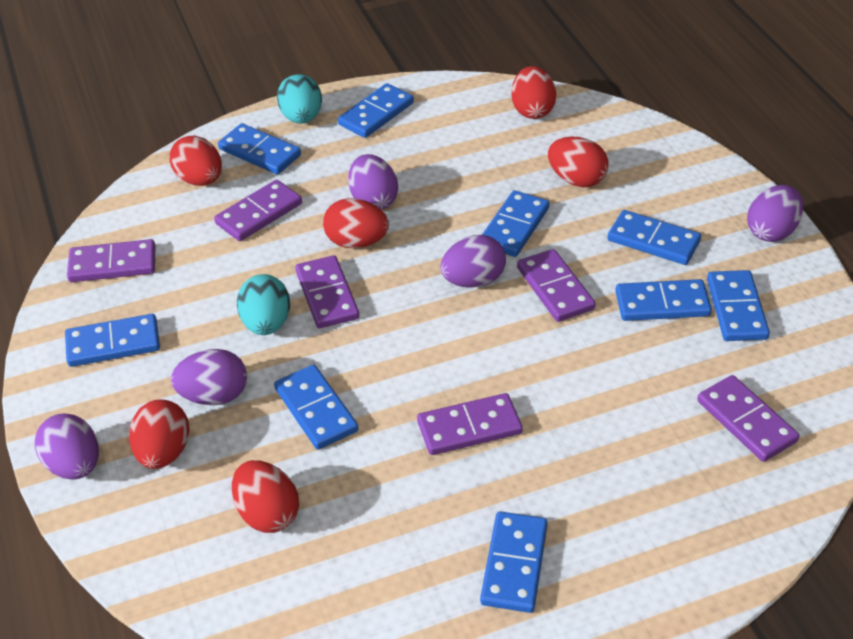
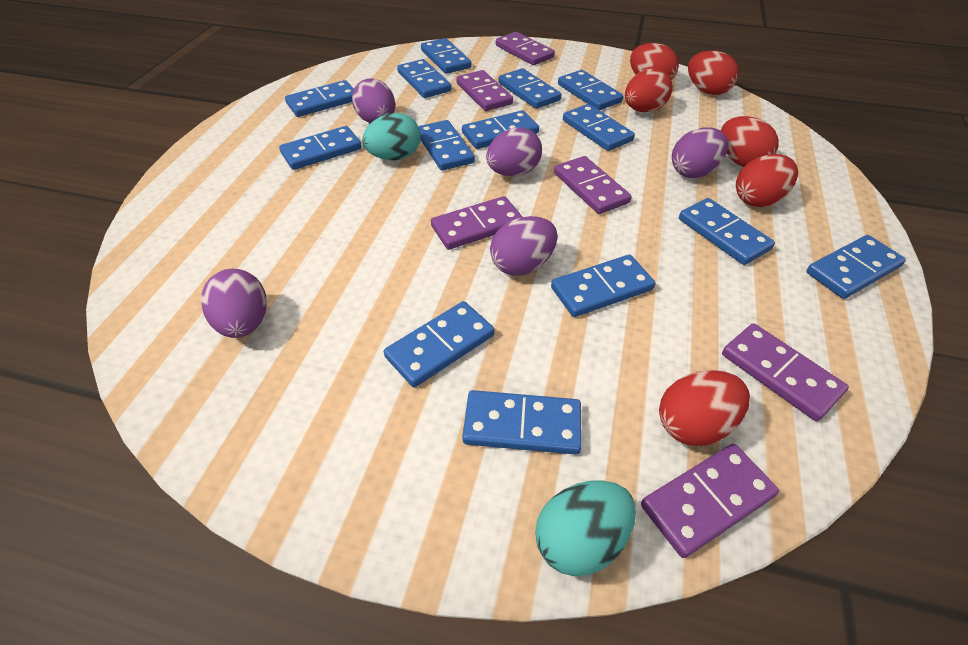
blue domino: [65,314,160,367] [218,123,301,174] [274,365,358,450] [338,83,414,138] [480,511,548,613] [482,190,549,257] [608,210,701,265] [615,279,712,321] [707,270,770,341] = 9 -> [279,126,362,170] [285,80,354,117] [384,301,494,387] [397,59,452,98] [418,120,475,171] [421,38,472,74] [462,110,539,149] [462,390,582,455] [498,68,561,109] [551,254,655,317] [558,70,623,110] [563,104,635,151] [679,198,775,265] [807,235,906,299] = 14

